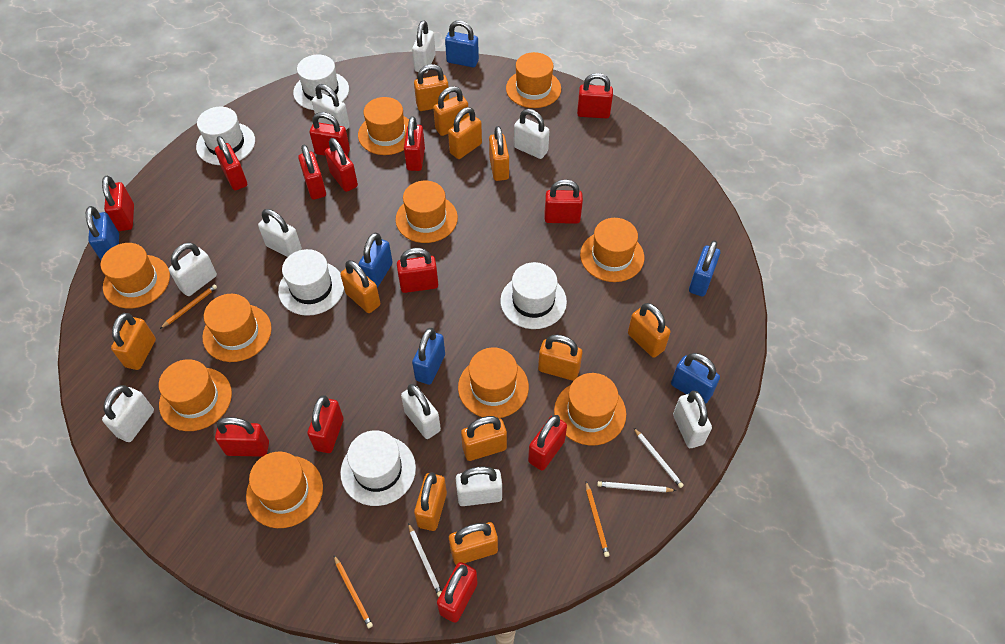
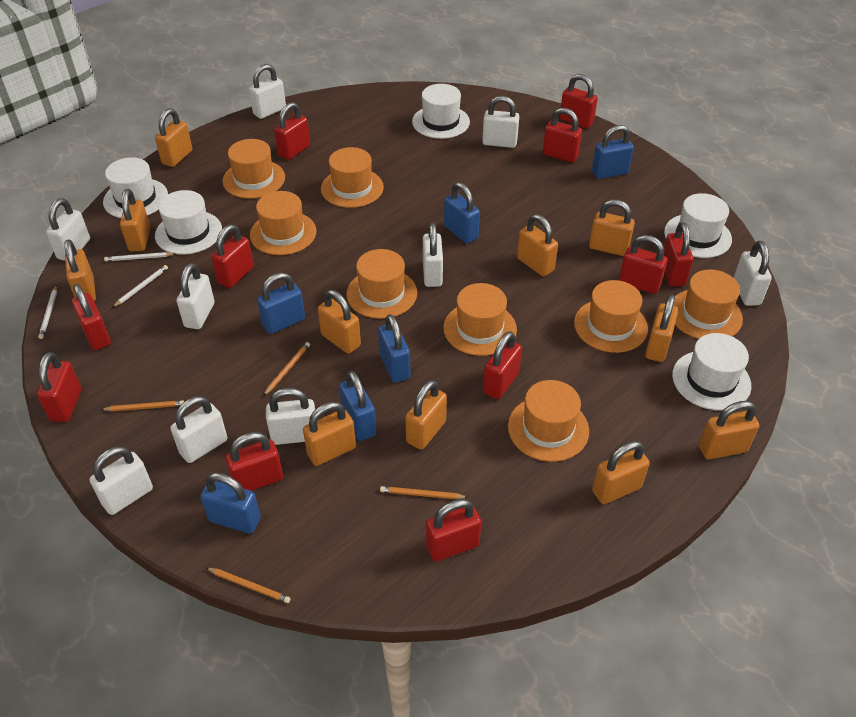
orange hat: [100,243,170,308] [159,359,232,431] [202,294,272,362] [246,452,323,528] [358,97,409,155] [396,181,458,243] [458,348,529,418] [506,52,561,108] [554,373,626,446] [580,218,644,282] = 10 -> [223,139,285,199] [250,191,316,255] [321,147,384,208] [347,249,417,319] [443,283,517,356] [508,380,589,462] [574,280,648,353] [673,269,743,339] = 8
orange pencil: [160,285,217,329] [334,555,373,628] [586,481,610,557] = 3 -> [101,400,184,411] [206,567,291,603] [263,342,310,396] [380,486,468,499] = 4
red padlock: [102,175,134,231] [215,136,247,190] [215,417,269,457] [298,145,326,200] [307,395,344,453] [310,112,350,156] [325,138,358,192] [397,248,438,293] [404,116,425,171] [437,562,478,623] [528,415,567,471] [545,179,583,224] [577,73,613,119] = 13 -> [37,352,82,422] [71,284,111,350] [211,224,254,288] [225,432,283,491] [274,102,310,160] [426,499,481,562] [483,331,522,399] [543,108,582,163] [560,74,598,128] [619,235,667,294] [664,222,693,287] = 11

